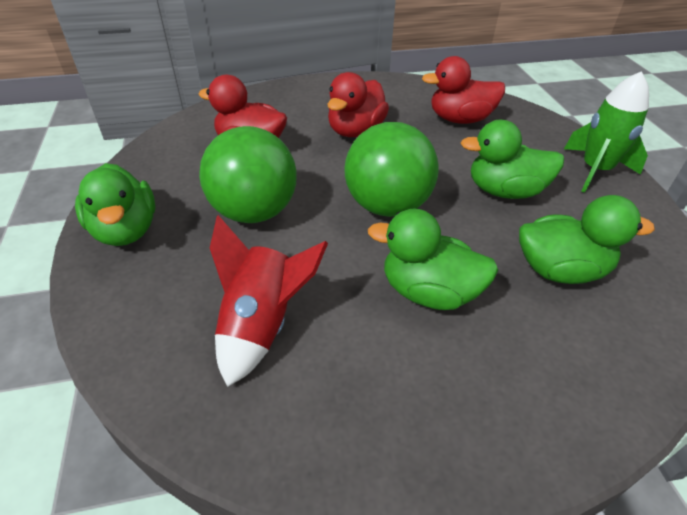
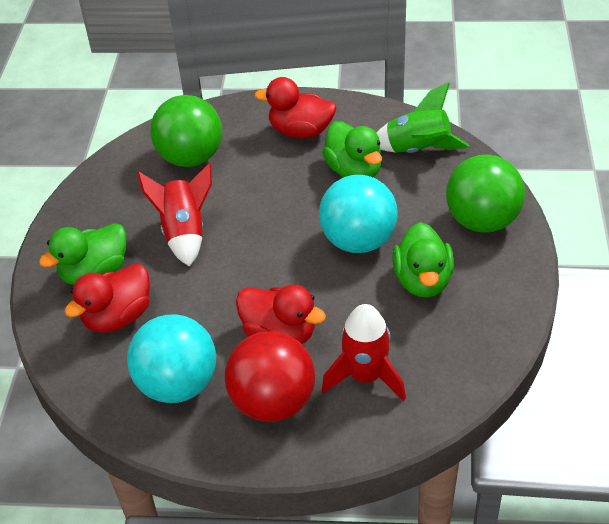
green duck: [75,163,156,246] [368,208,499,310] [461,120,564,199] [519,195,655,284] = 4 -> [39,223,126,285] [322,121,382,178] [392,222,454,297] = 3
red ball: none = 0 -> [225,331,315,422] = 1
red rocket: [210,215,328,387] = 1 -> [137,163,212,267] [322,304,406,401] = 2
turquoise ball: none = 0 -> [127,315,216,403] [319,175,398,253] = 2

